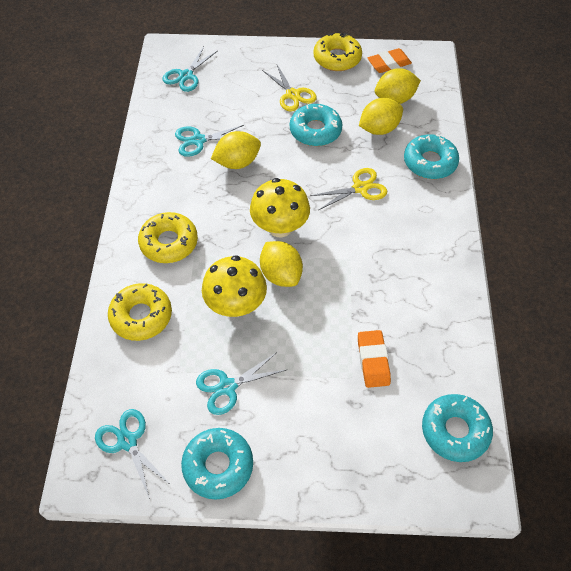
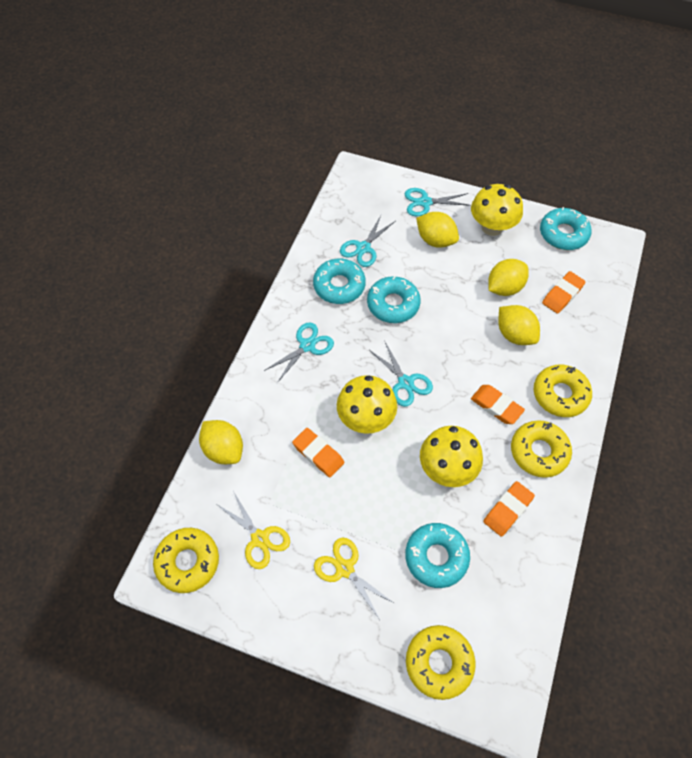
orange eraser: [358,330,391,388] [368,48,412,73] = 2 -> [292,428,344,477] [471,385,525,424] [483,481,535,536] [542,271,586,314] = 4
yellow donut: [108,283,172,341] [138,212,198,263] [313,33,362,71] = 3 -> [153,528,219,593] [406,625,475,700] [511,420,572,478] [533,365,592,417] = 4
yellow mushroom: [202,255,267,317] [250,178,310,238] = 2 -> [337,375,397,434] [420,426,483,487] [471,184,523,236] = 3

